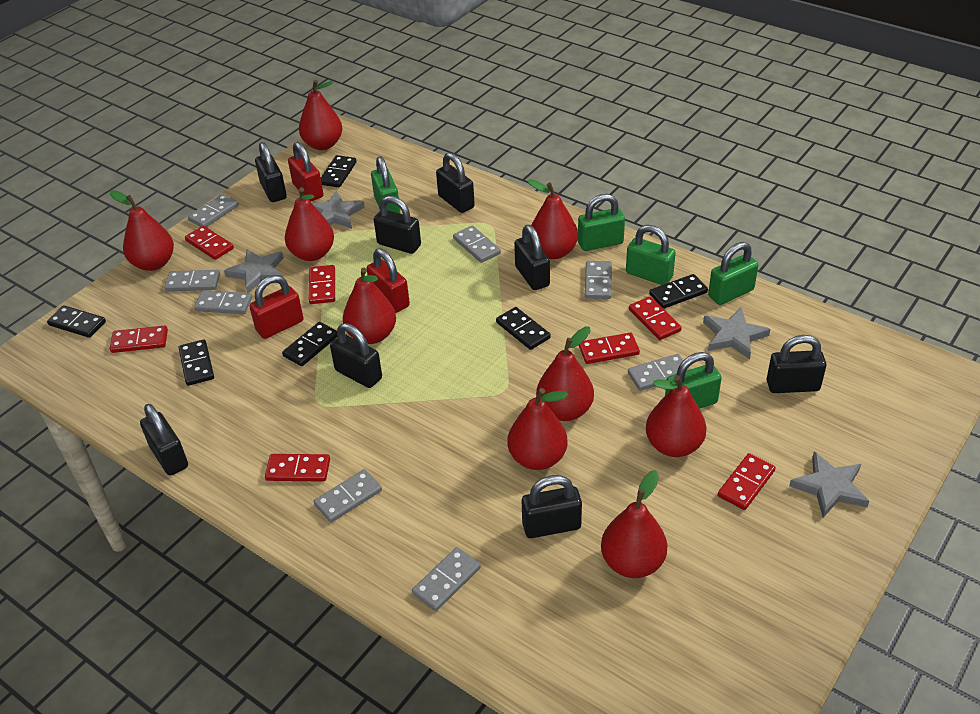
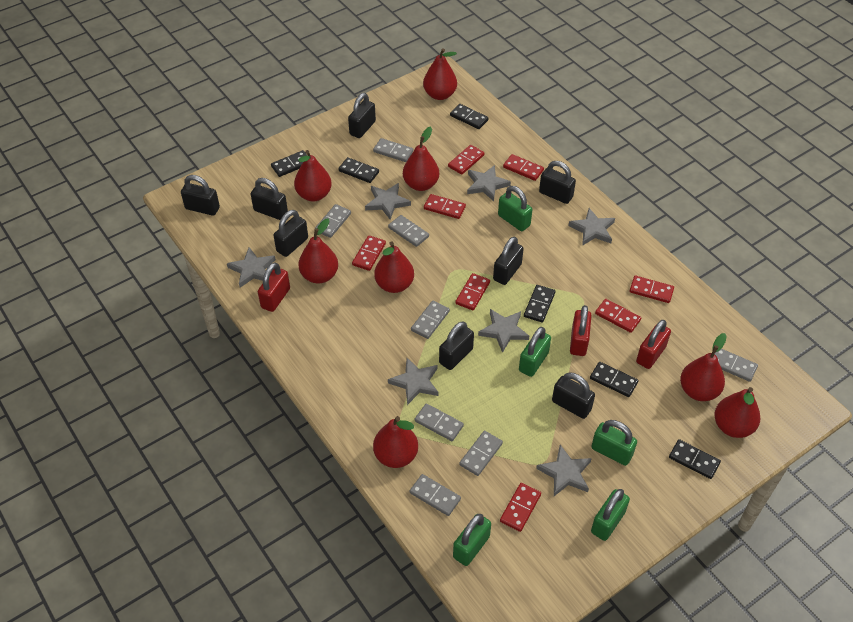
grey star: [224,249,284,293] [312,191,365,229] [703,308,770,359] [789,452,869,517] = 4 -> [227,247,276,287] [365,183,411,220] [388,358,438,405] [467,165,511,201] [478,309,529,353] [536,445,592,496] [568,208,615,246] = 7
red domino: [110,326,168,353] [185,226,234,260] [265,454,330,482] [309,265,335,304] [579,333,640,364] [629,296,682,340] [718,453,776,510] = 7 -> [352,235,386,271] [424,194,466,219] [448,145,484,175] [455,273,490,310] [500,483,541,532] [503,154,544,181] [595,299,641,333] [630,276,674,303] = 8
red pear: [110,190,174,271] [285,187,334,261] [299,80,343,150] [343,268,396,344] [508,388,568,470] [527,179,578,259] [536,327,594,421] [601,470,667,578] [646,375,706,457] = 9 -> [294,150,332,201] [298,218,338,284] [373,416,418,468] [374,242,414,293] [403,126,439,191] [423,48,457,100] [680,333,727,401] [714,387,760,438] = 8

